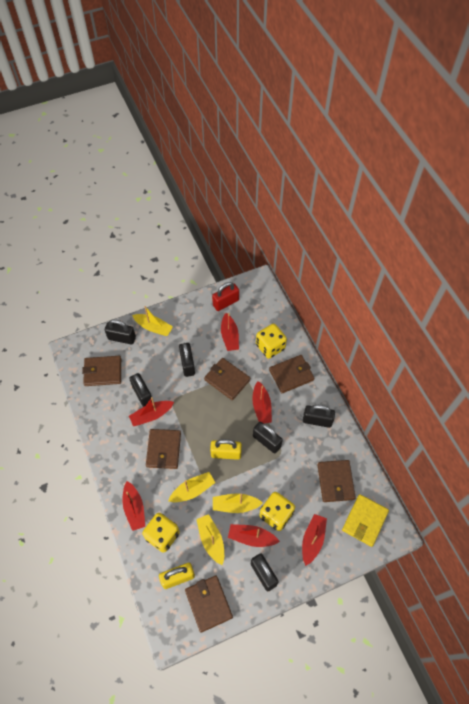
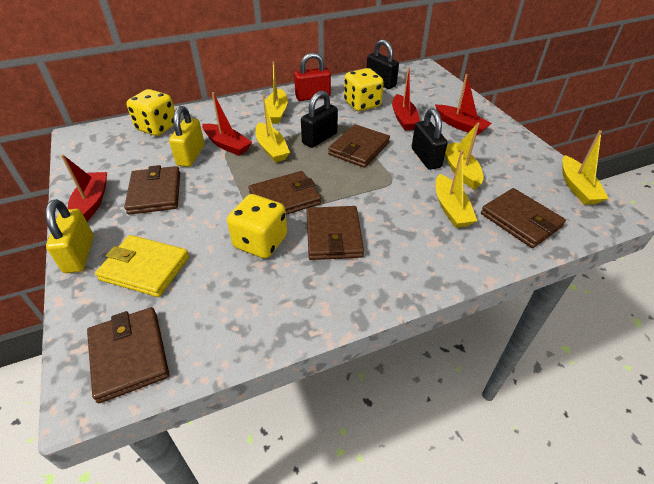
black padlock: [105,319,136,344] [129,373,152,407] [179,343,195,377] [251,553,279,592] [253,422,283,453] [303,405,335,428] = 6 -> [301,90,338,148] [367,39,399,89] [412,108,448,170] = 3
red boat: [123,481,145,531] [129,397,174,426] [221,313,239,351] [228,524,280,547] [252,381,272,424] [302,514,327,566] = 6 -> [61,154,107,221] [202,92,252,156] [392,67,420,131] [435,74,492,136] = 4
yellow boat: [132,306,173,336] [168,472,215,502] [196,514,224,565] [213,493,263,513] = 4 -> [255,95,290,162] [264,61,288,124] [436,150,477,228] [445,123,484,189] [562,130,609,205] = 5

